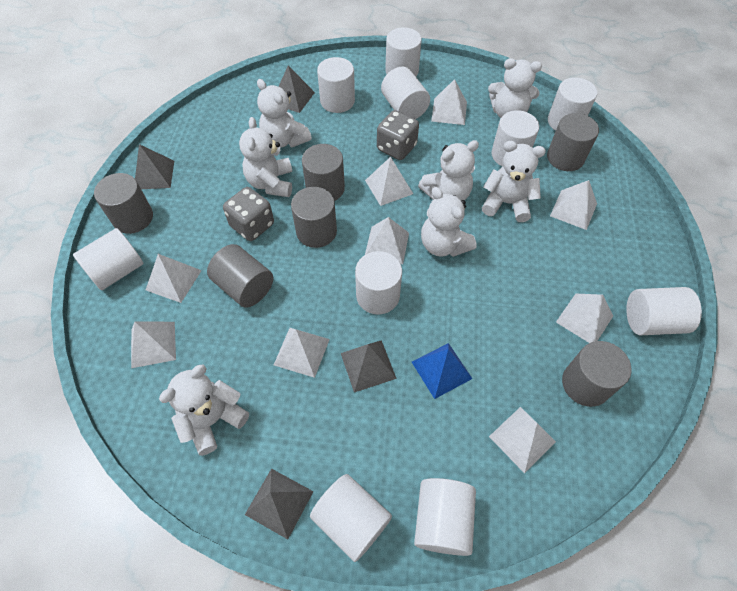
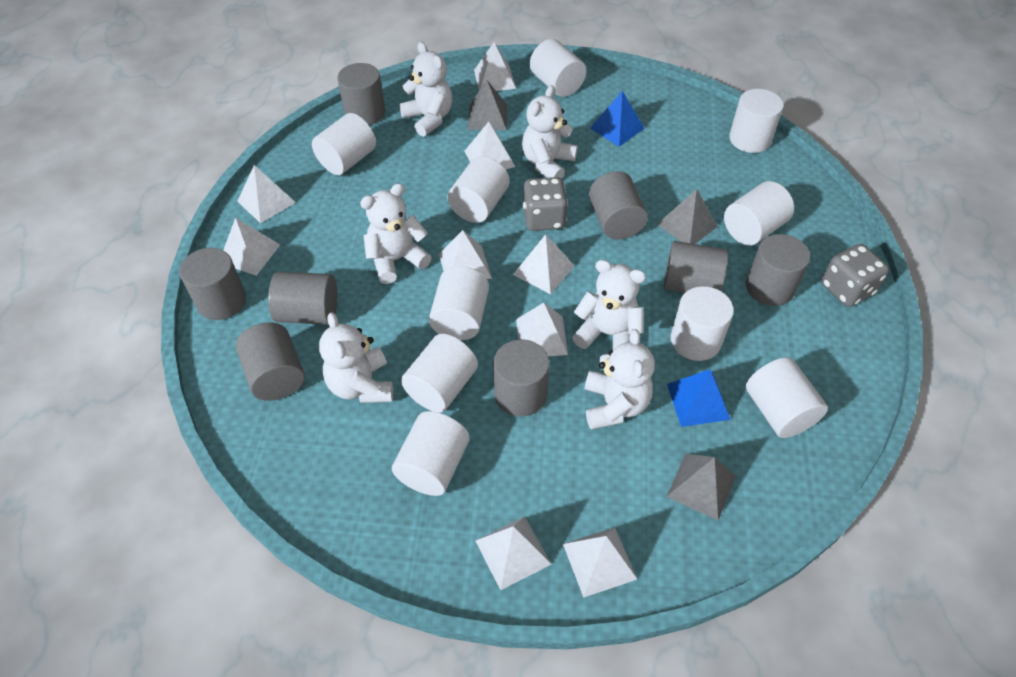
blue pyramid: [412,343,472,399] = 1 -> [590,91,645,147] [667,369,731,427] = 2
grey cylinder: [94,173,153,234] [207,244,273,308] [291,187,337,248] [302,144,345,201] [547,113,599,171] [562,341,631,407] = 6 -> [179,248,246,320] [236,322,305,401] [268,272,337,325] [337,63,385,125] [493,339,550,416] [589,171,648,240] [664,241,728,293] [746,234,810,306] = 8
grey pyramid: [135,144,174,189] [245,469,314,539] [278,65,315,113] [341,340,397,392] = 4 -> [468,80,507,130] [657,189,718,244] [666,454,736,520] = 3
white teddy bear: [159,364,249,456] [239,117,292,197] [257,79,312,148] [418,140,479,200] [421,187,477,257] [482,141,546,222] [488,58,542,118] = 7 -> [319,312,393,403] [360,183,432,284] [399,42,453,137] [522,85,578,179] [572,260,646,350] [585,329,655,430] = 6

